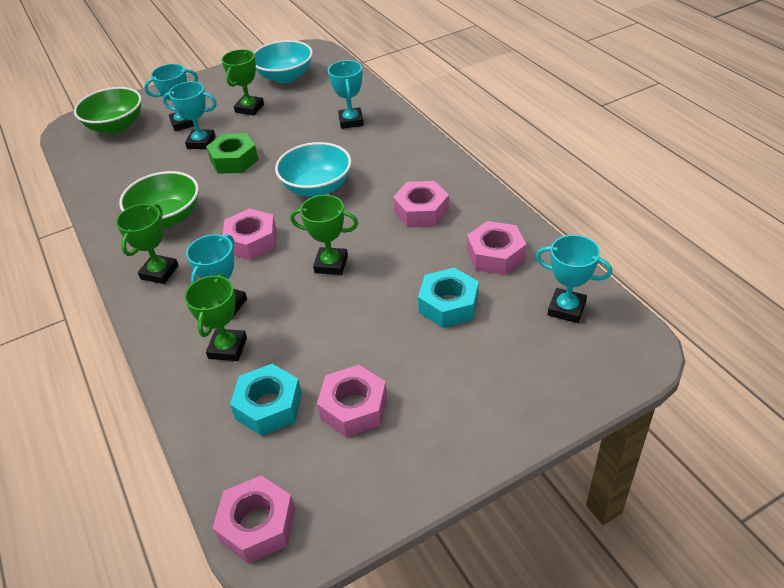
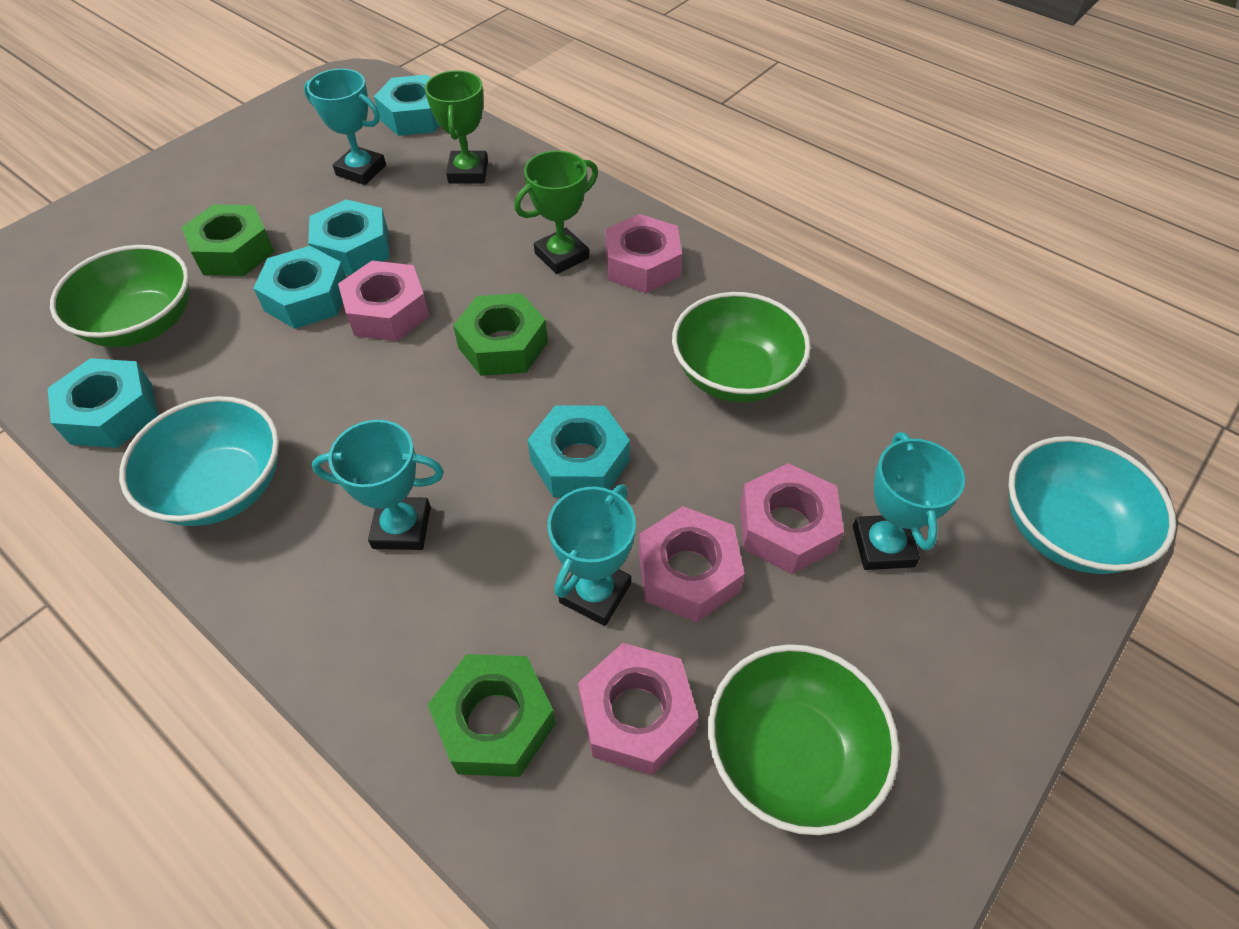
green bowl: [74,87,142,134] [119,171,199,228] = 2 -> [50,245,189,347] [672,292,811,402] [708,644,899,835] = 3
green nut: [206,133,258,174] = 1 -> [182,204,274,276] [427,654,556,777] [453,293,548,376] = 3
green trophy: [116,204,179,284] [184,274,247,361] [221,49,264,115] [290,195,358,275] = 4 -> [425,70,488,183] [514,151,598,274] = 2
turquoise nut: [230,364,302,436] [418,268,479,328] = 2 -> [48,358,158,448] [253,246,346,329] [308,199,390,275] [374,75,439,136] [527,405,630,497] = 5
turquoise trophy: [144,64,198,131] [162,82,217,149] [186,234,247,317] [328,60,364,129] [536,235,612,323] = 5 -> [304,69,386,185] [312,420,444,550] [548,484,636,626] [853,432,965,570] = 4

